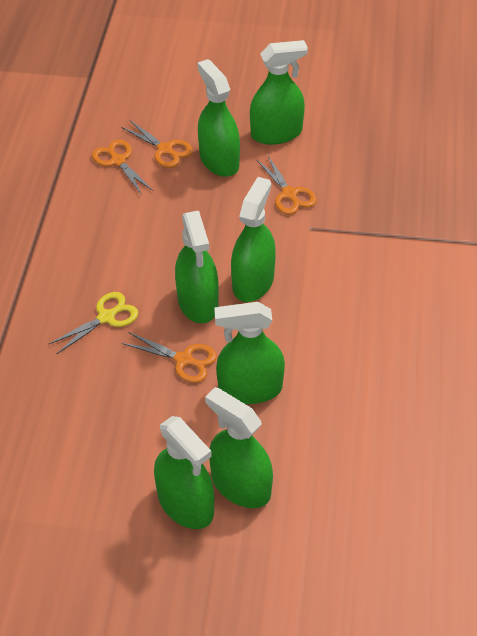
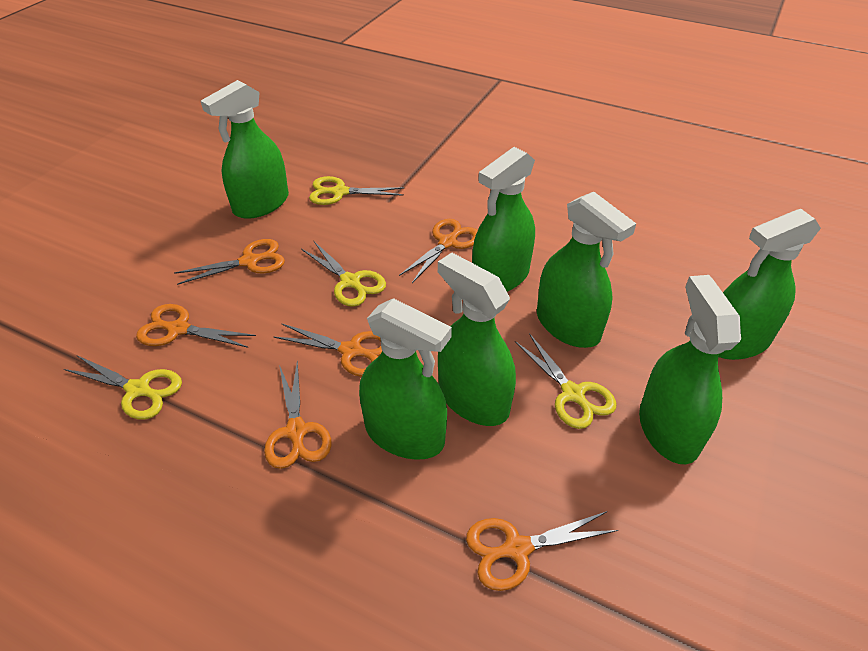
orange scissors: [92,140,153,195] [121,120,193,168] [122,332,217,383] [256,154,317,215] = 4 -> [136,304,256,348] [174,239,285,285] [264,360,332,469] [274,323,382,377] [399,219,478,283] [466,511,618,591] = 6
yellow scissors: [49,292,139,354] = 1 -> [64,355,182,419] [301,242,386,307] [309,176,404,205] [515,333,616,429] = 4

